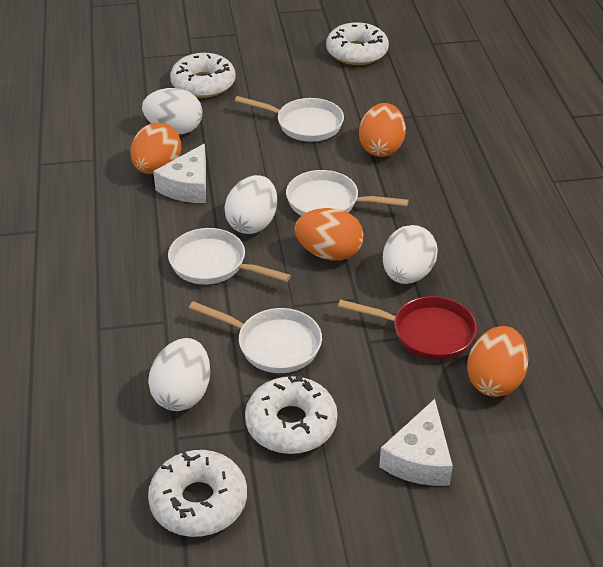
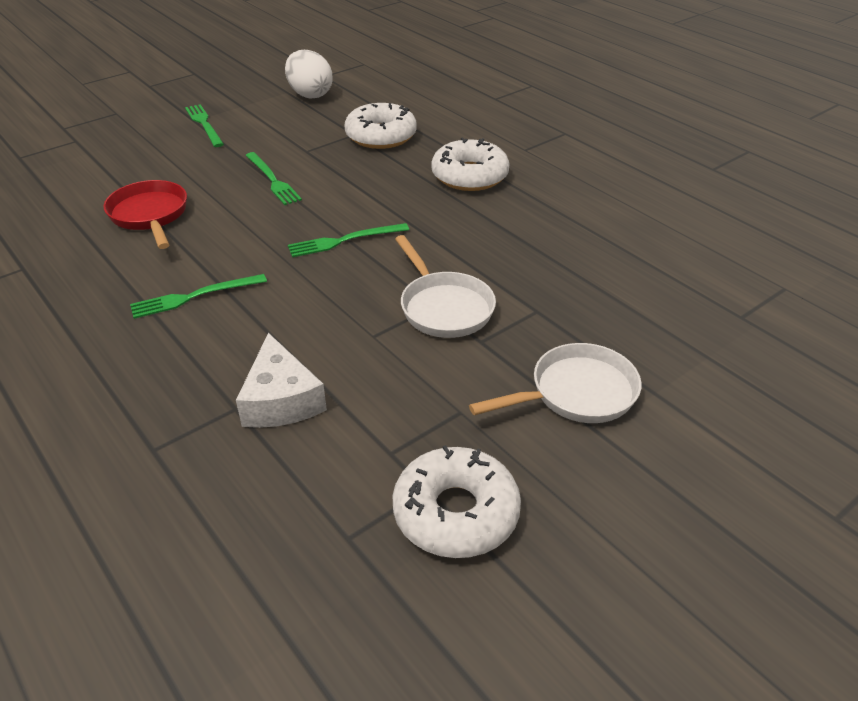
green fork: none = 0 -> [130,274,267,319] [185,104,224,147] [245,152,302,205] [288,223,409,257] = 4
orange egg: [130,123,181,174] [295,208,363,261] [359,103,406,157] [467,326,528,397] = 4 -> none = 0
white cheese: [153,144,206,203] [379,399,453,486] = 2 -> [236,333,327,428] = 1
white donut: [148,450,247,537] [170,53,236,98] [245,375,338,454] [326,22,389,65] = 4 -> [345,103,417,149] [393,445,521,558] [431,137,510,191] = 3
white egg: [142,88,203,134] [148,338,210,411] [224,175,277,234] [383,225,438,284] = 4 -> [285,50,333,99] = 1
white pan: [168,228,291,284] [189,301,322,373] [235,96,344,142] [286,170,409,216] = 4 -> [395,235,496,338] [469,343,641,423] = 2

